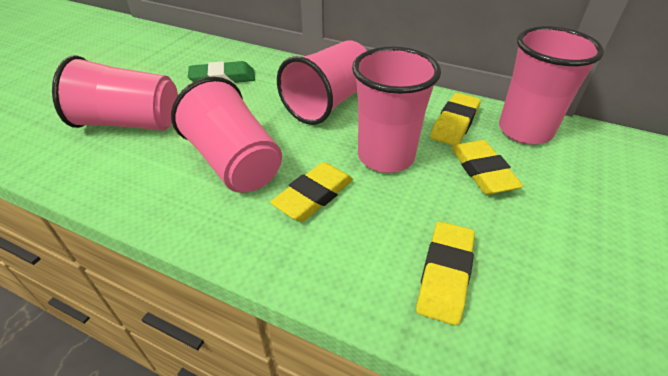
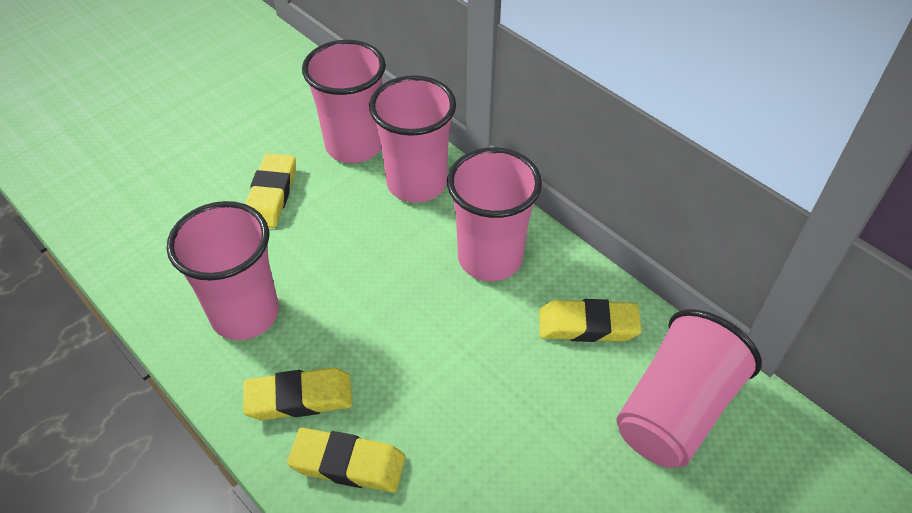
green eraser: [187,61,255,84] = 1 -> none = 0

